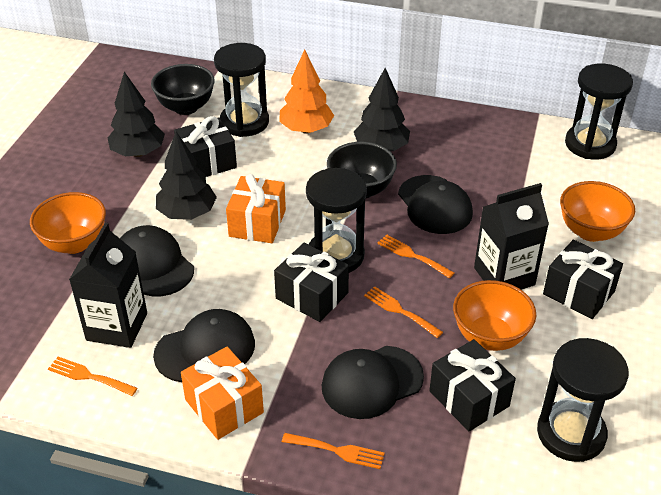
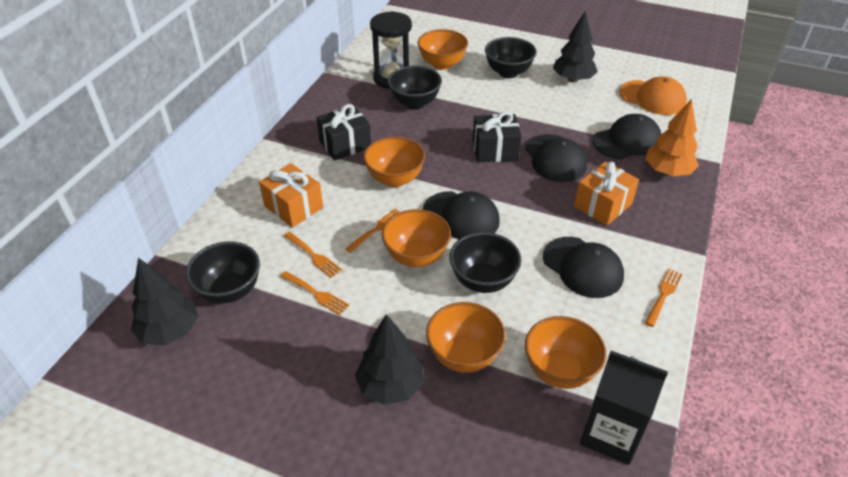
black bowl: [151,64,215,115] [327,142,397,199] = 2 -> [186,242,260,304] [388,65,442,109] [449,232,521,293] [485,37,536,78] = 4
black carton: [69,223,147,348] [474,183,549,290] = 2 -> [580,351,668,465] = 1
black gift: [174,116,237,177] [274,243,349,322] [429,339,516,431] [543,239,623,319] = 4 -> [316,104,371,160] [473,111,522,162] = 2
black hourglass: [214,43,269,137] [306,168,367,273] [537,338,629,462] [565,64,633,160] = 4 -> [370,11,412,89] = 1
orange bowl: [30,192,106,254] [453,280,536,351] [560,181,635,242] = 3 -> [363,137,425,187] [382,209,451,267] [418,29,468,70] [426,302,506,373] [525,316,606,389] = 5
orange cap: none = 0 -> [619,76,687,115] = 1

